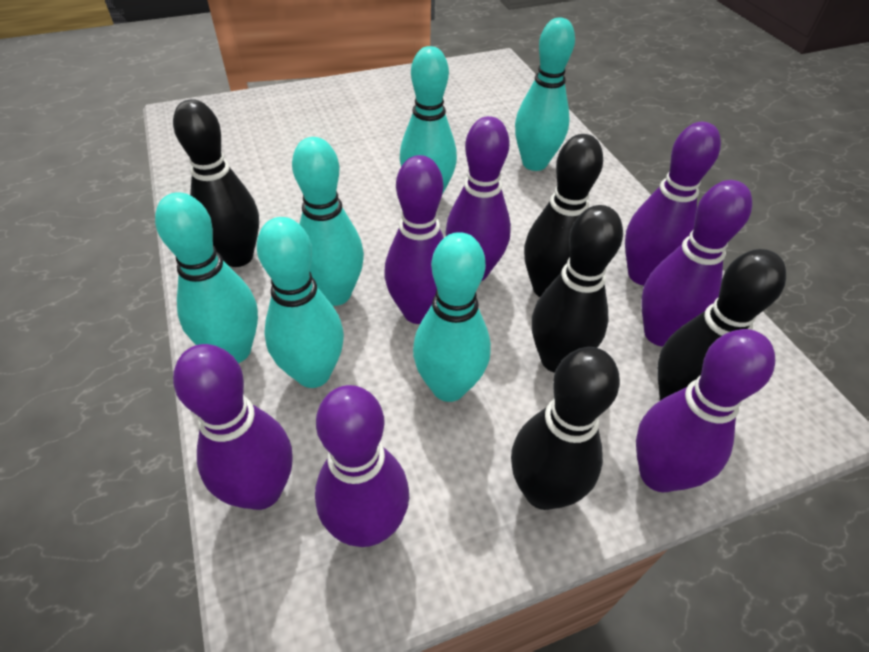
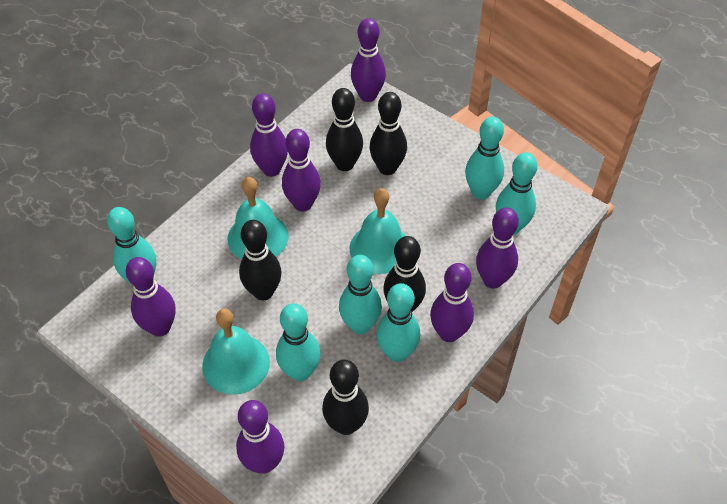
turquoise bell: none = 0 -> [202,309,270,395] [228,177,289,259] [350,188,406,274] = 3

